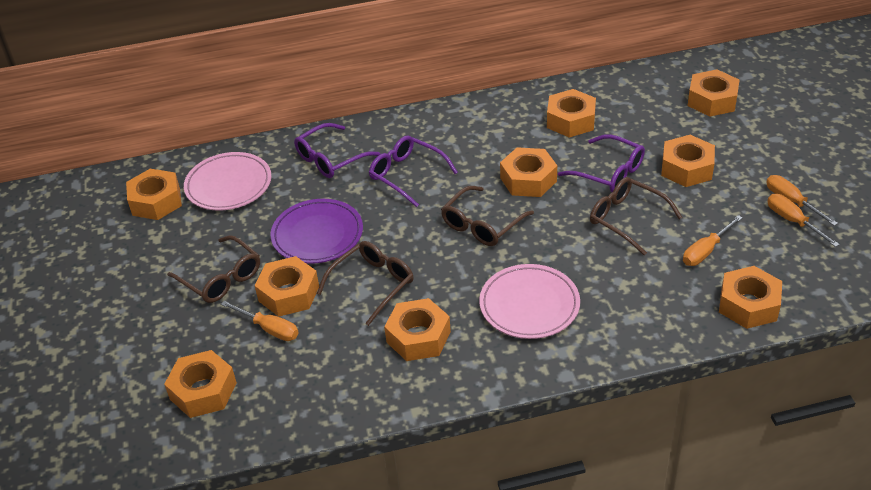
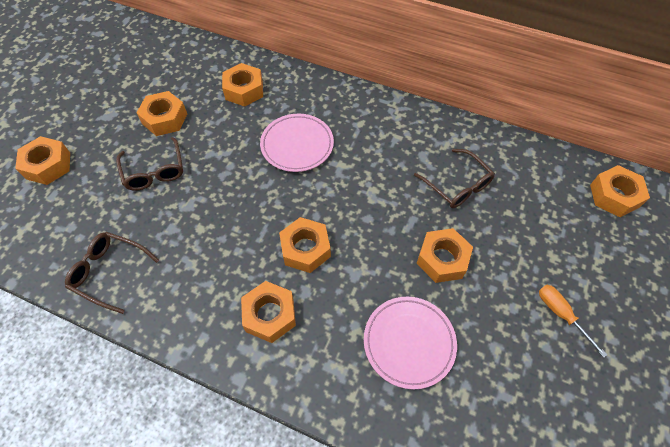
brown glasses: [167,235,260,303] [317,241,414,326] [441,186,534,246] [590,177,683,255] = 4 -> [65,232,159,314] [116,137,183,191] [414,149,495,208] = 3
orange nut: [126,169,182,220] [164,350,237,418] [255,256,319,317] [384,298,451,361] [500,147,557,197] [547,89,596,138] [661,135,715,187] [687,69,739,117] [719,266,782,329] = 9 -> [15,136,70,185] [137,91,187,136] [222,63,263,107] [241,281,296,343] [279,217,331,273] [416,228,473,283] [590,165,650,217] = 7
orange screwdriver: [221,301,299,341] [683,215,743,266] [766,175,838,226] [767,194,840,247] = 4 -> [539,285,607,358] = 1
purple glasses: [294,123,380,178] [369,135,458,207] [558,134,645,192] = 3 -> none = 0
purple plate: [270,199,363,264] = 1 -> none = 0

